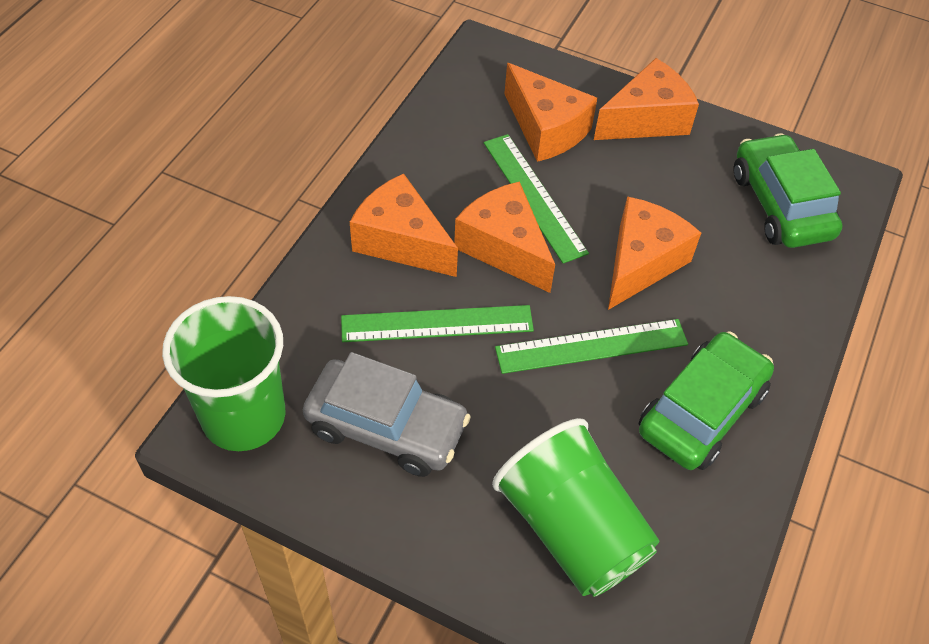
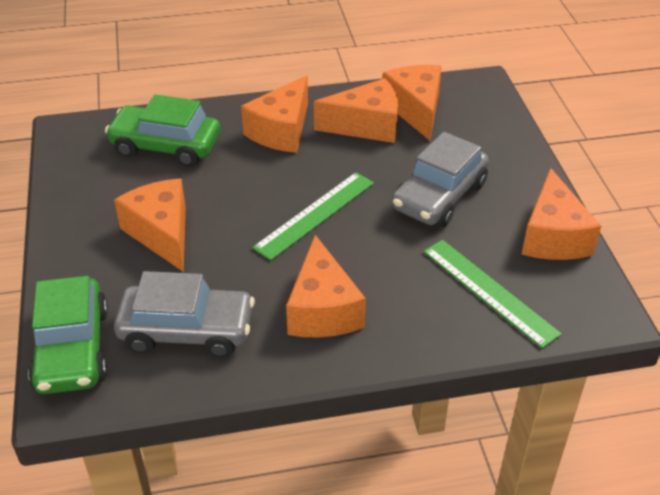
green cup: [162,296,286,451] [492,418,660,597] = 2 -> none = 0
green ruler: [341,305,534,342] [484,134,589,264] [495,319,688,374] = 3 -> [252,172,374,260] [424,240,562,348] = 2
grey car: [303,352,471,477] = 1 -> [114,271,255,358] [392,132,489,227] = 2
orange cheese: [350,174,458,277] [454,181,555,293] [504,63,597,162] [594,58,699,140] [608,196,701,310] = 5 -> [114,179,186,272] [241,75,308,153] [286,235,366,338] [314,78,398,143] [383,65,442,141] [521,168,601,260] = 6

